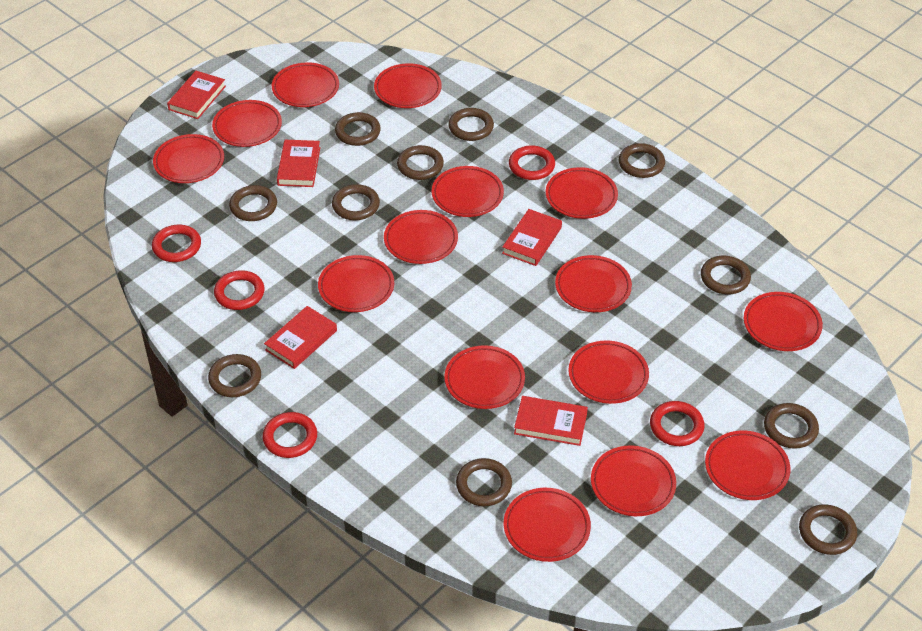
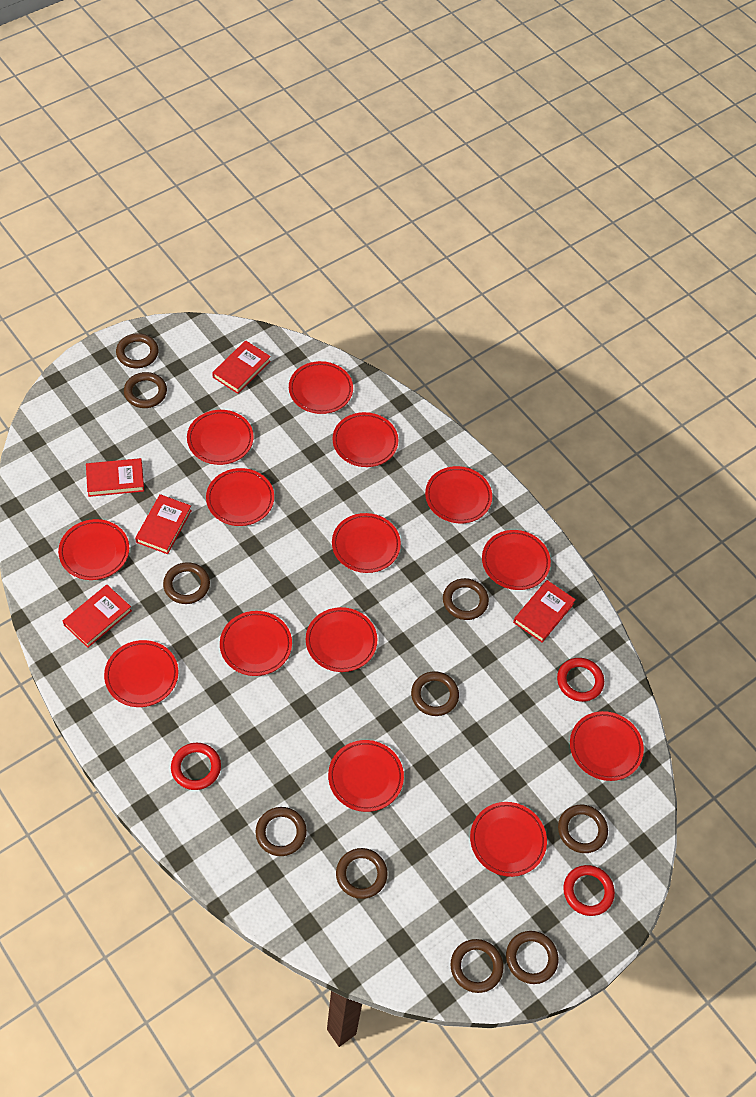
brown ring: [208,354,261,397] [229,185,277,221] [332,184,380,220] [335,112,381,146] [397,145,444,180] [448,108,494,141] [456,458,512,506] [619,143,665,178] [701,256,751,294] [764,403,819,449] [799,504,857,555] = 11 -> [116,333,159,368] [124,372,167,408] [163,562,210,604] [255,807,307,856] [336,848,388,899] [411,671,459,716] [443,578,489,620] [451,939,503,993] [506,931,558,984] [558,805,608,853] = 10
red plate: [153,134,224,183] [212,100,282,147] [272,63,339,107] [318,255,394,312] [374,63,442,108] [384,210,458,264] [432,166,504,217] [444,345,525,409] [504,488,591,562] [546,167,618,219] [555,255,632,312] [568,341,649,404] [591,446,676,516] [705,431,790,500] [744,292,823,351] = 15 -> [58,519,129,580] [104,640,178,707] [187,410,254,465] [206,468,274,526] [220,611,292,676] [289,361,353,414] [306,607,377,672] [328,740,404,812] [332,513,401,573] [333,412,398,467] [425,466,492,523] [470,802,547,877] [482,530,551,590] [570,711,644,781] = 14
red ring: [152,225,201,262] [214,270,265,310] [263,412,317,458] [509,145,555,180] [650,401,704,446] = 5 -> [171,743,221,790] [557,658,604,702] [563,865,615,916] = 3

